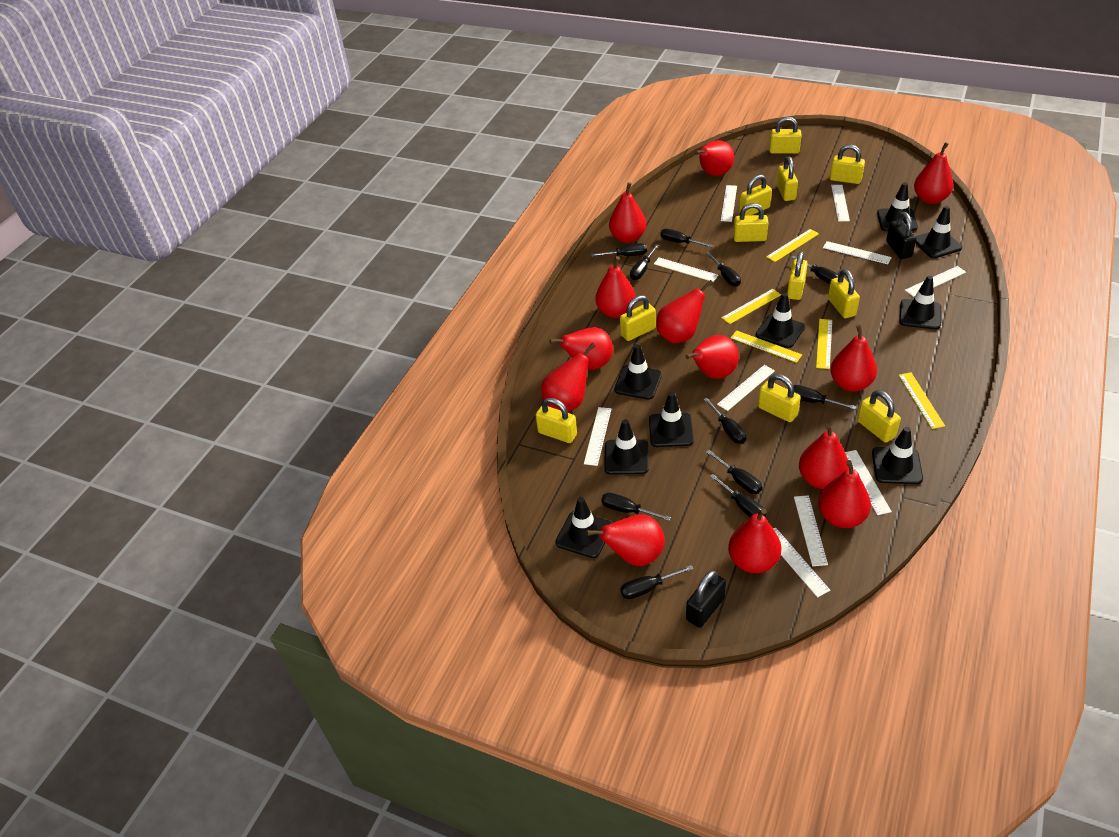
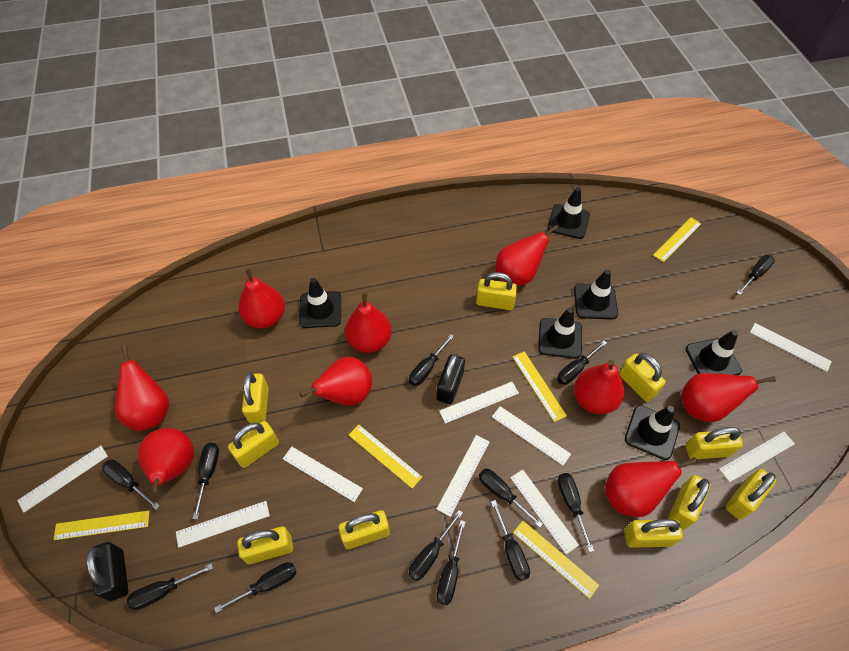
black screwdriver: [591,243,647,256] [601,493,671,521] [620,565,693,599] [630,245,659,280] [660,229,713,247] [704,398,746,444] [706,252,741,286] [706,450,762,494] [710,474,766,517] [791,255,839,284] [793,385,856,410] = 11 -> [102,460,160,510] [127,563,213,610] [193,443,219,519] [214,562,297,613] [409,334,454,386] [409,510,463,581] [436,520,466,605] [479,469,543,527] [491,500,530,581] [557,340,607,385] [557,473,594,552] [737,255,775,295] = 12
black traffic cone: [556,497,612,558] [604,419,649,475] [614,344,662,400] [649,392,694,447] [756,293,805,348] [872,427,923,484] [877,182,918,231] [899,276,941,330] [915,206,962,258] = 9 -> [299,278,341,328] [538,307,582,359] [547,187,590,239] [574,269,618,320] [625,405,680,460] [685,330,742,375] = 6
red pear: [541,343,595,412] [549,327,613,370] [586,514,665,566] [595,256,636,318] [609,182,646,243] [656,280,713,344] [685,335,739,379] [695,140,734,176] [728,508,782,573] [799,423,849,489] [818,460,871,528] [830,325,877,392] [914,142,954,204] = 13 -> [115,345,169,431] [138,428,194,496] [239,268,285,328] [299,357,372,405] [345,292,391,353] [495,224,559,286] [574,360,625,414] [605,457,698,517] [681,373,776,422] = 9
white ruler: [584,407,611,466] [654,257,718,282] [717,365,775,411] [721,185,737,222] [774,528,830,598] [794,495,828,566] [823,241,892,264] [831,185,850,222] [845,450,892,515] [905,266,966,297] = 10 -> [17,445,108,513] [176,501,270,548] [283,447,363,502] [437,435,489,517] [439,382,519,424] [492,406,571,466] [510,470,579,554] [719,432,795,482] [750,323,832,371] = 9
yellow padlock: [536,398,577,443] [620,295,656,341] [733,203,768,242] [739,174,772,216] [758,374,801,422] [769,117,801,154] [776,156,798,201] [787,251,808,300] [828,269,860,318] [830,144,865,184] [857,390,901,443] = 11 -> [228,421,279,468] [237,526,293,564] [242,372,269,423] [338,510,390,549] [476,272,517,310] [619,353,666,402] [624,519,683,548] [668,475,711,529] [686,427,743,459] [725,469,776,520] = 10

